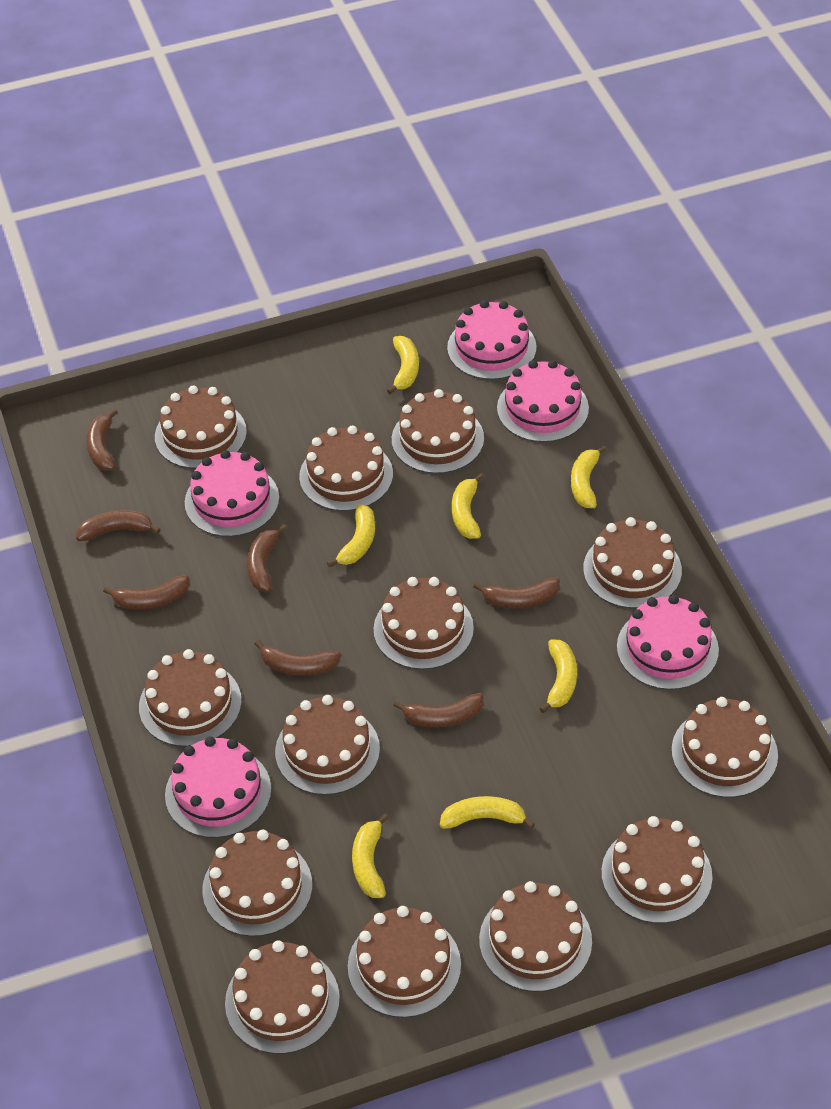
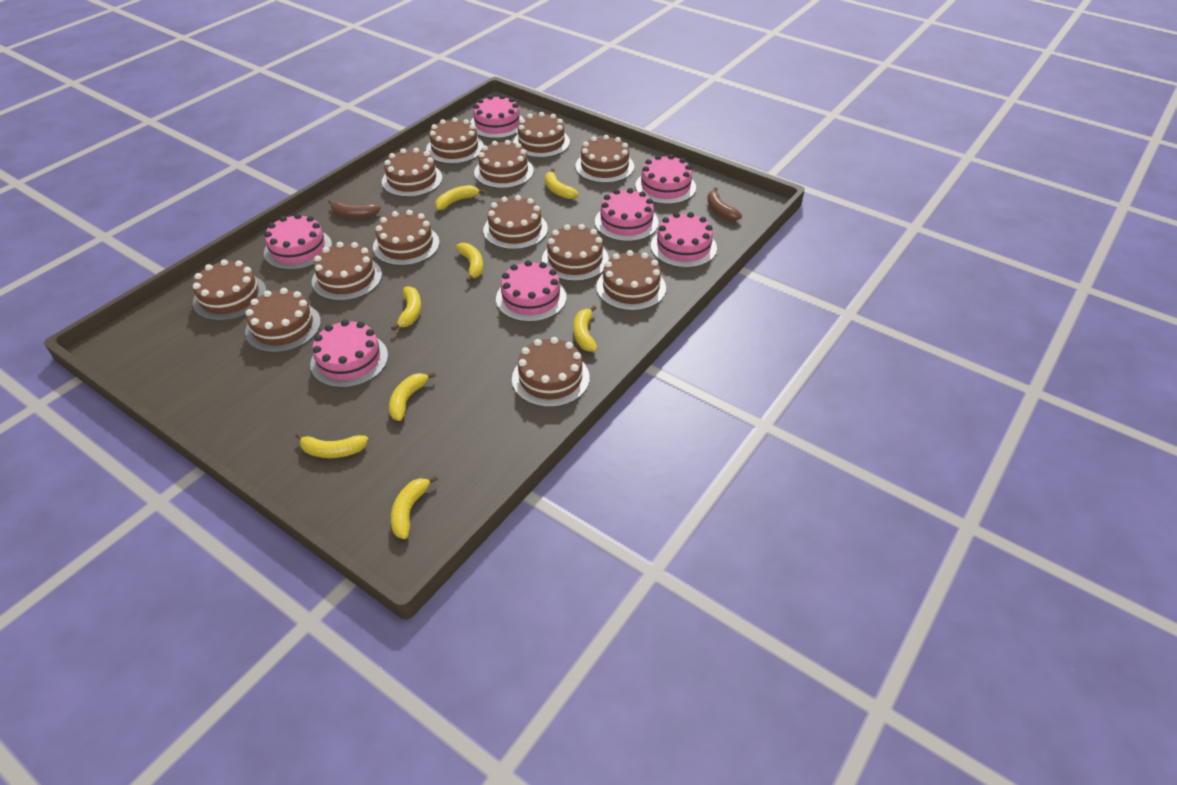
brown banana: [76,510,160,541] [86,409,118,471] [103,575,189,610] [247,525,287,592] [255,640,341,676] [394,693,484,728] [473,578,560,609] = 7 -> [328,200,381,218] [707,187,742,221] = 2
pink cake: [165,736,271,838] [185,450,279,537] [447,300,537,380] [497,360,589,442] [617,595,719,690] = 5 -> [264,213,332,270] [310,319,388,388] [470,95,524,139] [496,260,566,322] [595,188,659,242] [635,154,696,204] [651,212,717,268] = 7
yellow banana: [327,504,375,567] [352,814,389,898] [387,336,419,394] [440,796,535,829] [452,473,484,539] [539,639,577,713] [571,445,607,508] = 7 -> [295,433,368,458] [389,372,436,421] [391,286,421,331] [391,475,438,539] [435,185,486,210] [456,243,483,282] [545,169,579,199] [573,305,598,352] = 8

